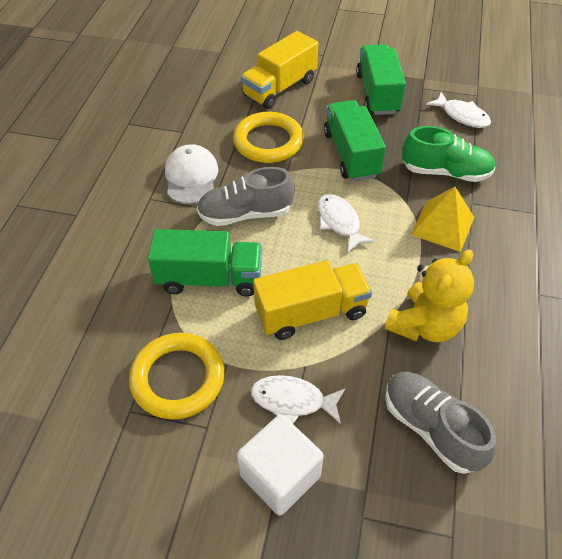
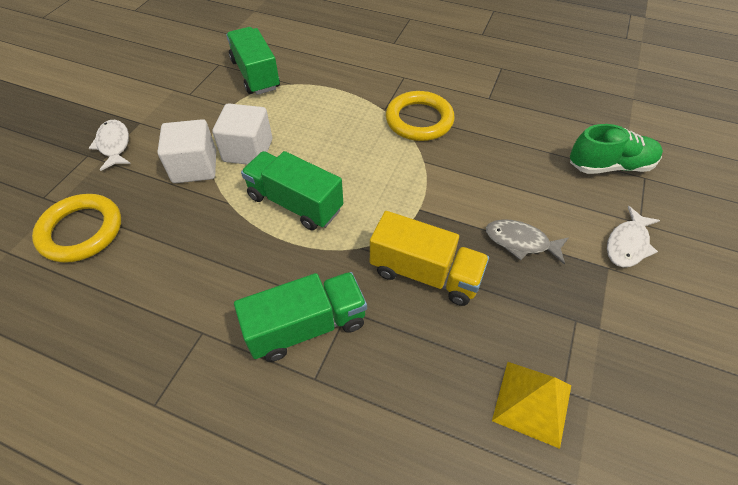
grey fish: none = 0 -> [486,219,569,264] = 1
grey shoe: [197,167,295,226] [385,372,496,474] = 2 -> none = 0
white cap: [165,144,218,204] = 1 -> none = 0
white cube: [237,414,324,516] = 1 -> [157,119,216,183] [212,103,272,165] = 2
white fish: [251,375,346,424] [318,194,375,252] [426,92,491,128] = 3 -> [89,120,131,171] [607,206,660,267] = 2
yellow teddy bear: [385,249,474,342] = 1 -> none = 0
yellow truck: [241,31,318,109] [253,260,372,340] = 2 -> [370,211,489,306] = 1

